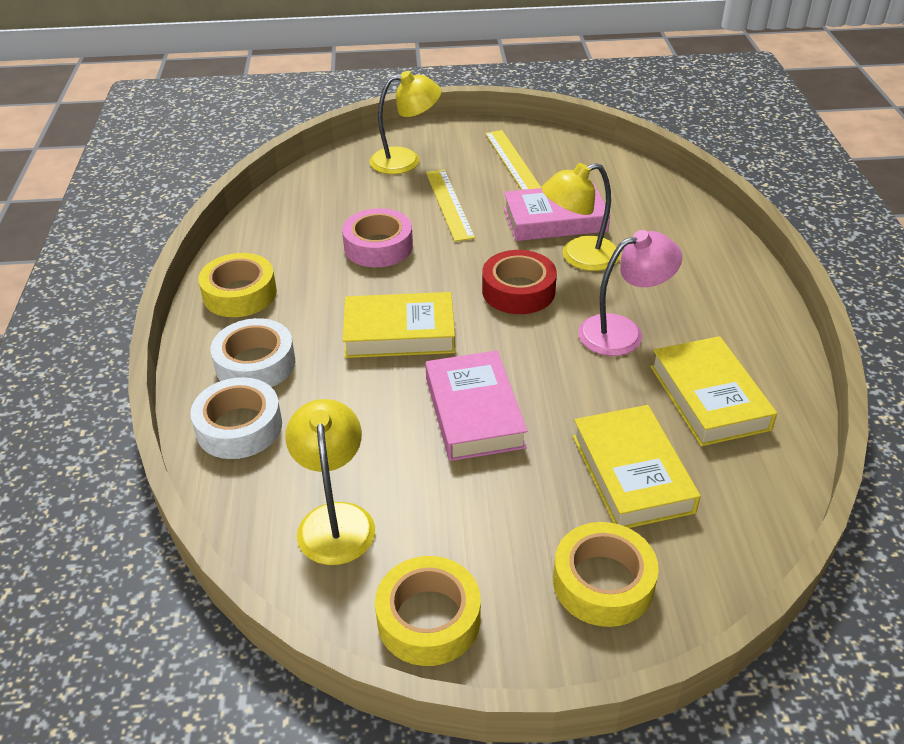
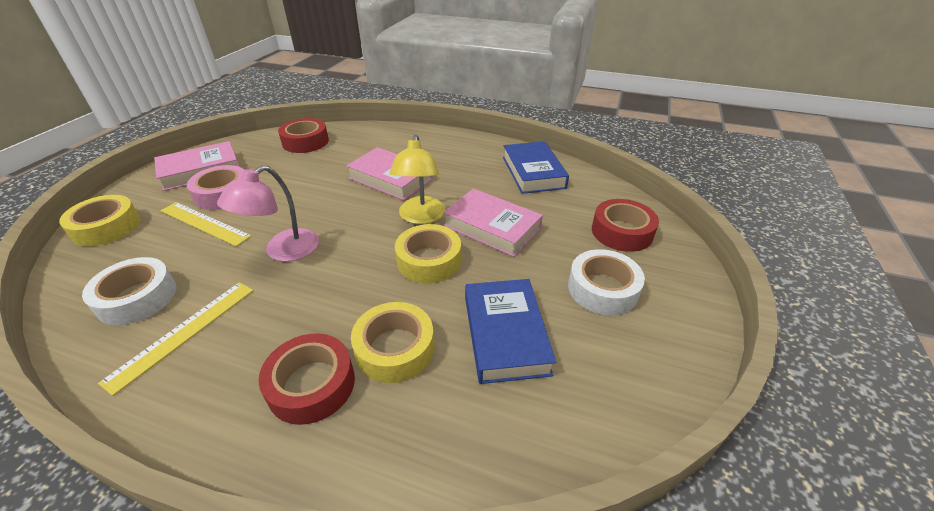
blue book: none = 0 -> [465,279,556,384] [503,141,569,194] = 2
pink book: [425,351,528,461] [504,183,610,241] = 2 -> [154,141,239,191] [346,147,433,200] [443,188,543,257] = 3
red tape: [482,250,557,314] = 1 -> [258,333,355,425] [278,118,329,153] [592,199,659,252] = 3
yellow book: [343,292,455,358] [573,405,701,528] [650,336,777,446] = 3 -> none = 0
yellow lamp: [285,399,375,565] [370,71,441,174] [542,163,621,271] = 3 -> [390,135,445,224] = 1

